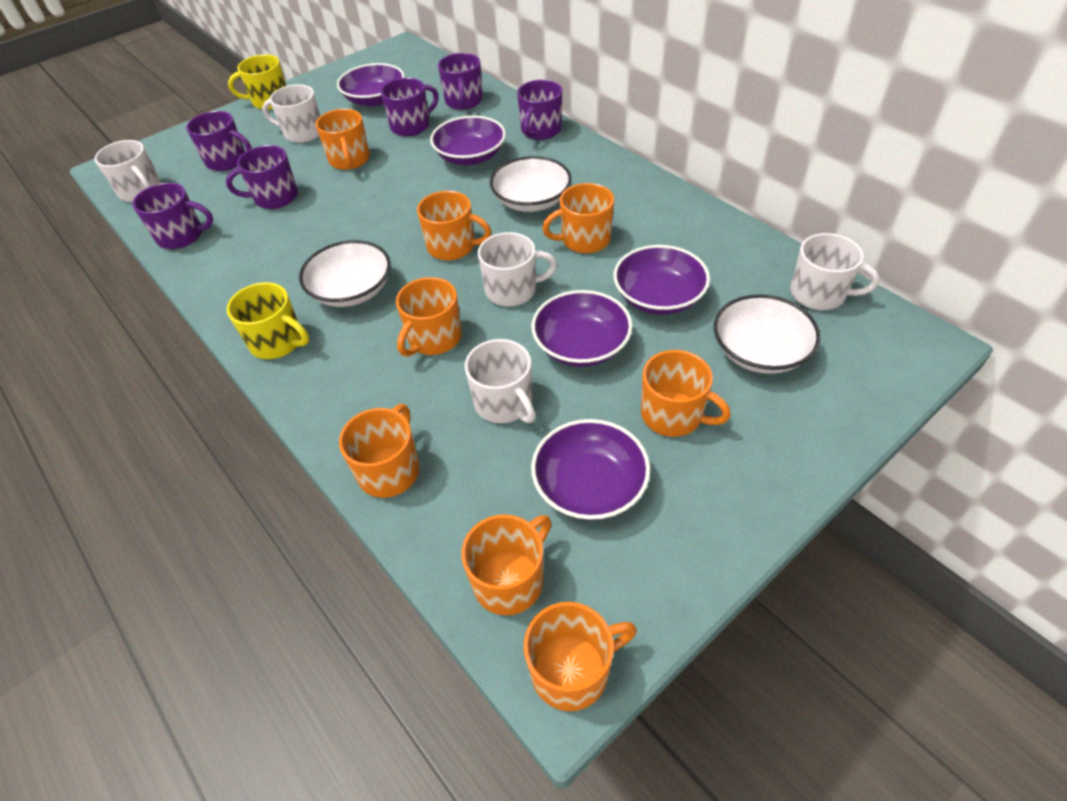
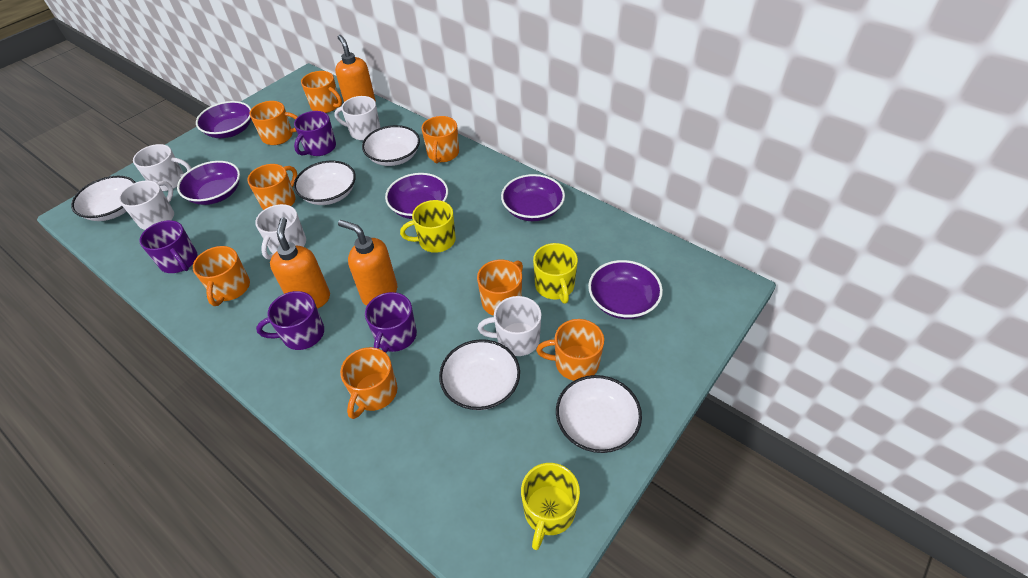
orange soap dispenser: none = 0 -> [270,217,330,309] [335,35,376,102] [338,220,397,306] = 3
purple mug: [132,183,213,249] [186,111,252,171] [226,145,298,209] [381,78,439,136] [438,53,483,110] [517,80,562,140] = 6 -> [140,220,198,273] [256,291,324,350] [294,111,336,156] [365,292,417,353] = 4
white bowl: [299,240,391,307] [490,156,572,212] [714,294,821,374] = 3 -> [71,176,136,221] [294,161,356,205] [362,125,420,166] [439,339,520,410] [556,375,642,453] = 5
yellow mug: [227,282,309,359] [228,55,286,110] = 2 -> [400,200,456,253] [521,463,580,550] [533,243,578,304] = 3

